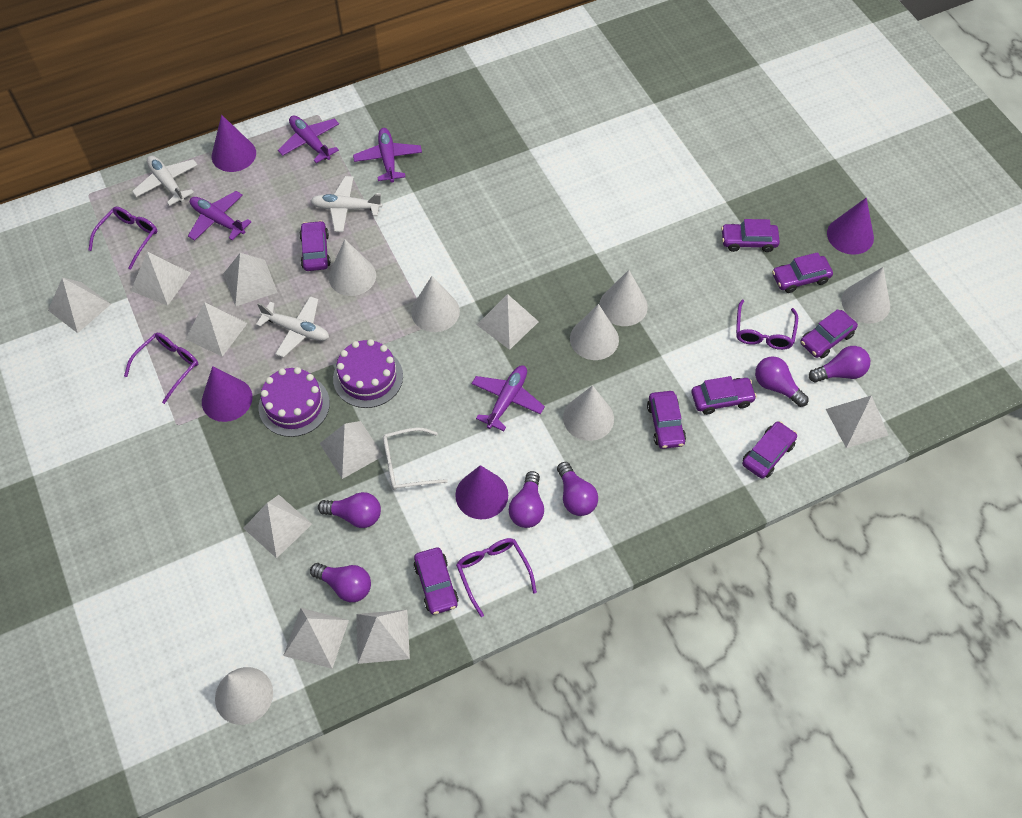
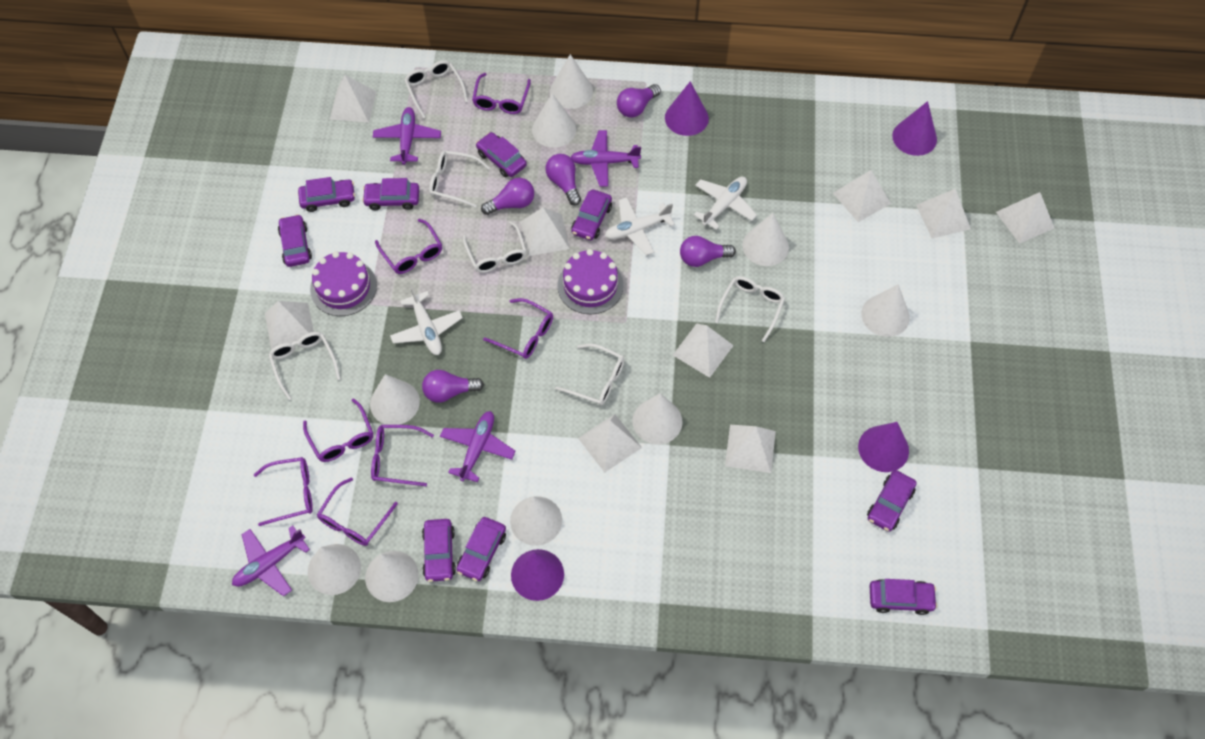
purple car: [299,220,331,271] [414,547,459,615] [647,391,686,449] [691,376,757,415] [721,219,780,252] [742,421,797,479] [772,252,833,293] [800,309,858,358] = 8 -> [278,214,312,267] [298,177,355,212] [362,178,419,210] [422,519,456,582] [456,517,506,581] [476,132,527,177] [571,190,612,240] [867,470,916,532] [870,579,937,615] = 9
purple glasses: [88,207,158,270] [124,333,198,404] [456,538,537,617] [736,300,798,350] = 4 -> [254,457,313,526] [303,398,373,462] [317,477,398,546] [371,425,434,486] [375,219,442,274] [472,73,531,114] [483,298,553,359] = 7
purple light bulb: [310,563,371,602] [318,492,381,528] [509,471,544,528] [557,462,598,516] [755,356,809,407] [809,346,870,383] = 6 -> [422,370,484,403] [481,178,534,215] [545,154,581,206] [617,84,661,118] [680,236,736,267] = 5
white cone: [215,667,273,725] [329,240,376,296] [411,276,460,332] [563,386,614,441] [570,304,619,360] [599,270,648,326] [841,267,890,323] = 7 -> [308,544,361,595] [365,551,419,602] [370,374,420,425] [510,496,562,546] [532,93,576,148] [550,54,593,109] [632,394,683,444] [742,213,789,266] [861,284,910,337] = 9
white glasses: [383,427,448,490] = 1 -> [268,332,341,400] [404,60,468,118] [429,150,490,208] [463,221,527,273] [555,343,625,405] [715,276,785,342] = 6
white pyramid: [48,278,111,333] [131,252,191,306] [186,302,248,357] [223,253,278,307] [243,495,312,558] [283,608,349,669] [320,421,384,479] [356,610,410,664] [477,294,539,350] [826,395,888,448] = 10 -> [265,301,314,350] [330,75,377,123] [521,207,570,256] [578,414,642,472] [673,323,734,378] [725,425,776,473] [833,170,891,222] [916,189,971,238] [996,192,1054,244] = 9

